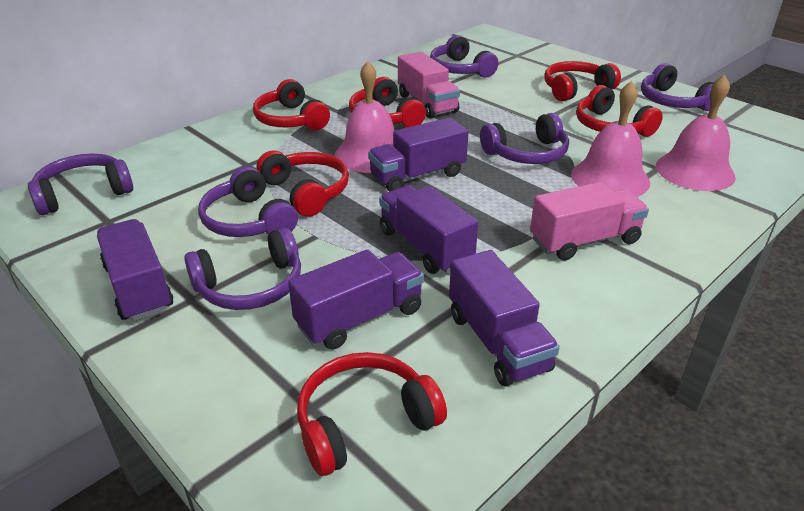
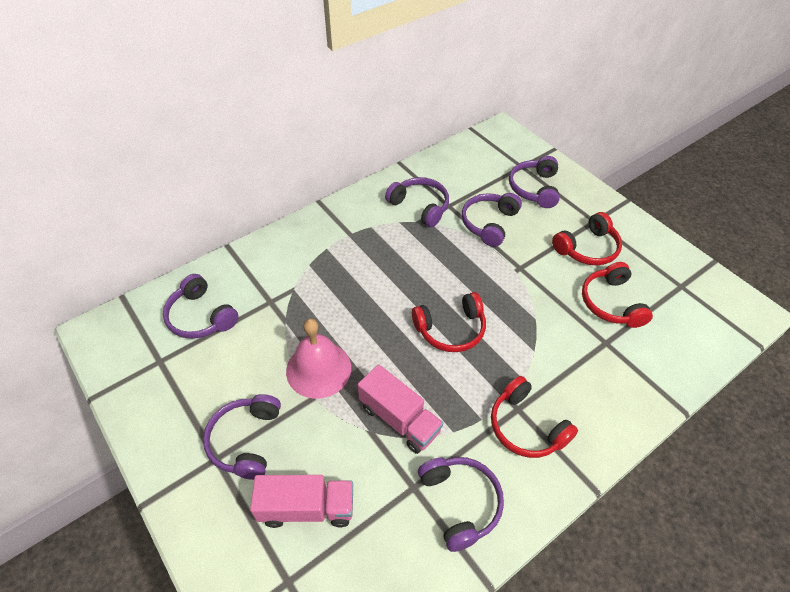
pink bell: [335,61,394,173] [571,81,650,197] [656,75,736,191] = 3 -> [286,319,351,399] = 1
purple truck: [97,219,173,321] [288,249,424,350] [368,117,468,192] [379,185,478,274] [449,250,560,387] = 5 -> none = 0
red headphones: [253,79,330,130] [256,150,349,217] [297,352,447,476] [349,77,426,128] [545,61,621,101] [576,85,663,137] = 6 -> [412,292,486,352] [491,376,578,458] [552,212,622,265] [582,262,653,328] = 4

